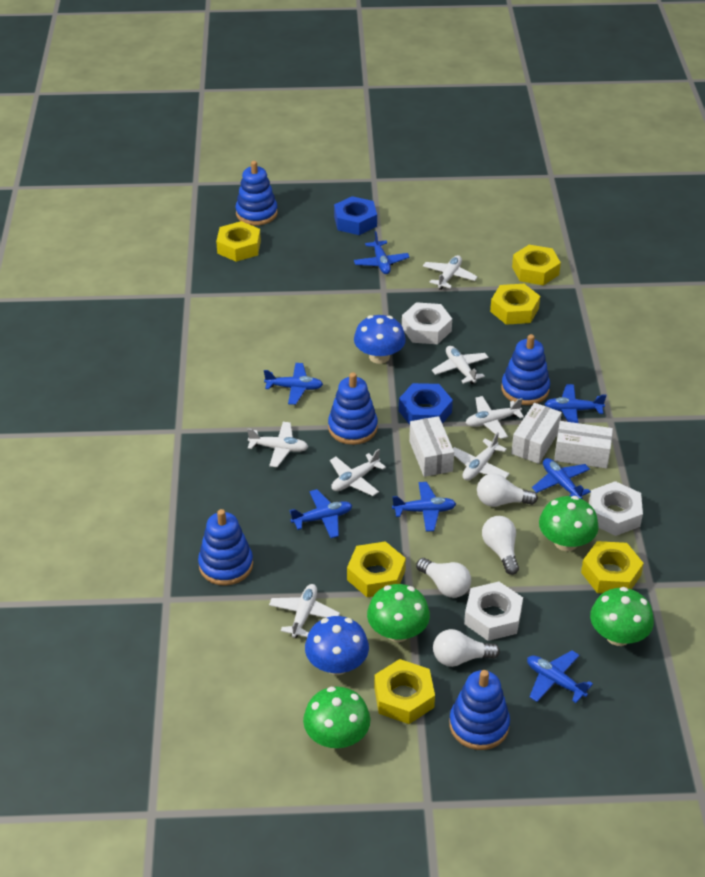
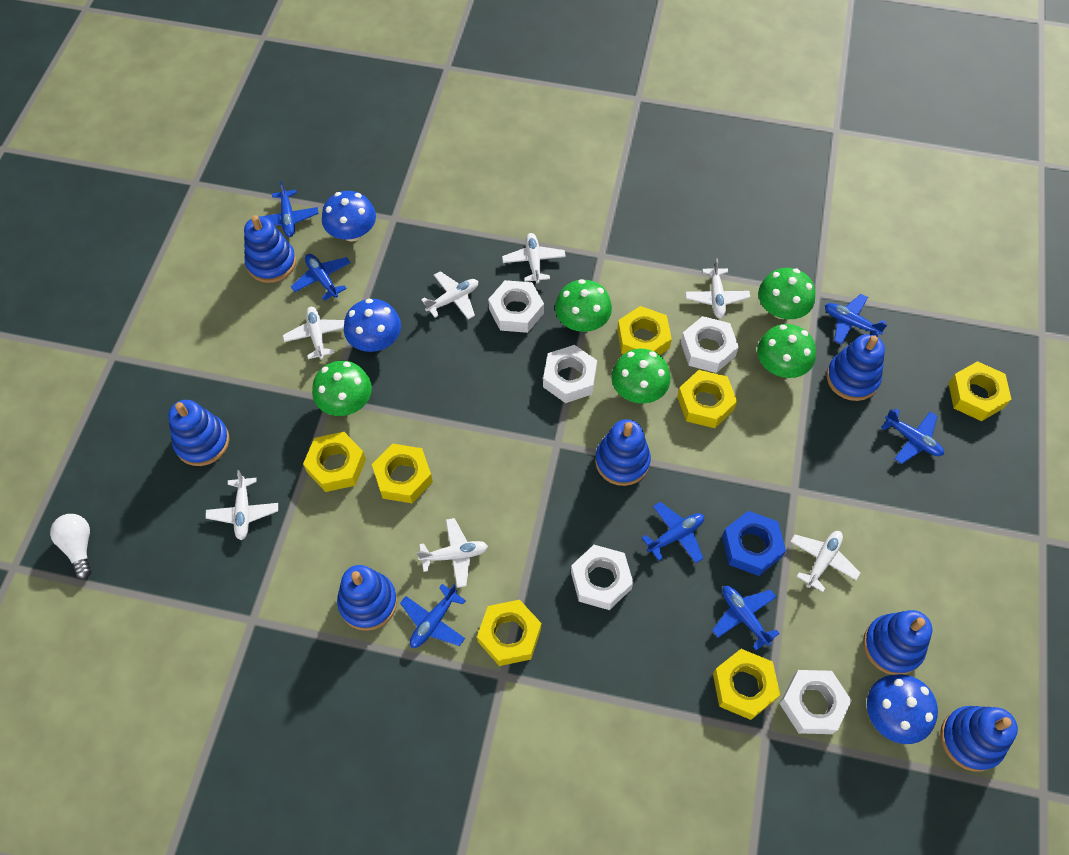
blue mushroom: [305,616,369,675] [354,315,406,364] = 2 -> [322,191,376,242] [344,299,401,352] [867,674,938,744] = 3
blue nut: [334,196,377,235] [399,383,453,425] = 2 -> [722,511,786,576] = 1
blue stacking toy: [198,509,253,586] [236,161,278,225] [328,372,378,445] [449,670,510,750] [501,334,550,405] = 5 -> [168,400,229,466] [244,215,296,283] [337,565,397,631] [595,419,651,486] [826,334,885,401] [863,610,932,675] [940,706,1018,772] = 7
green mushroom: [303,687,370,748] [367,584,430,642] [539,496,599,551] [590,587,654,646] = 4 -> [312,361,372,416] [555,279,612,332] [612,349,670,404] [757,324,816,378] [758,268,815,319] = 5
white box: [409,416,454,477] [511,403,562,464] [554,421,613,468] = 3 -> none = 0
white light bulb: [416,558,471,598] [433,629,500,667] [477,473,538,507] [482,516,519,575] = 4 -> [50,514,92,579] = 1
white nut: [402,302,452,344] [464,582,523,641] [589,481,643,536] = 3 -> [488,280,544,333] [543,345,597,403] [571,545,633,610] [681,316,739,373] [779,670,852,734] = 5
yellow nut: [216,221,261,262] [347,541,406,597] [374,659,435,724] [490,284,540,325] [512,245,561,285] [581,541,644,593] = 6 -> [303,432,366,492] [372,444,433,503] [477,600,541,666] [617,306,672,355] [677,370,737,428] [713,649,780,720] [948,361,1011,421] = 7

